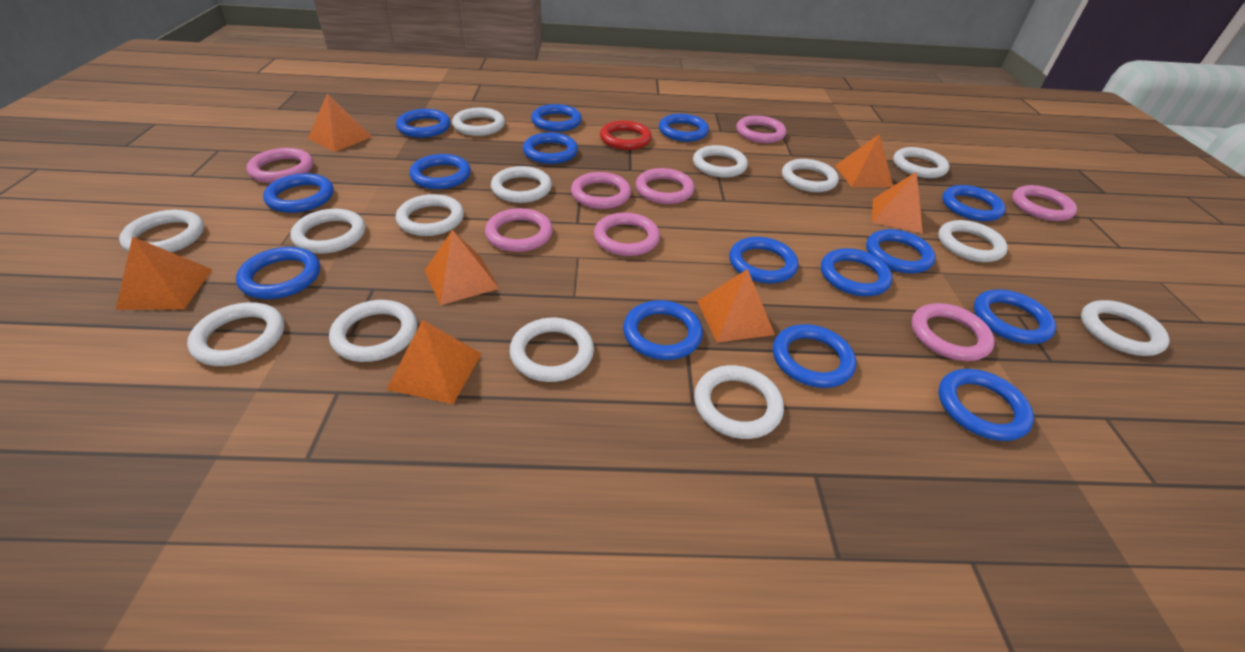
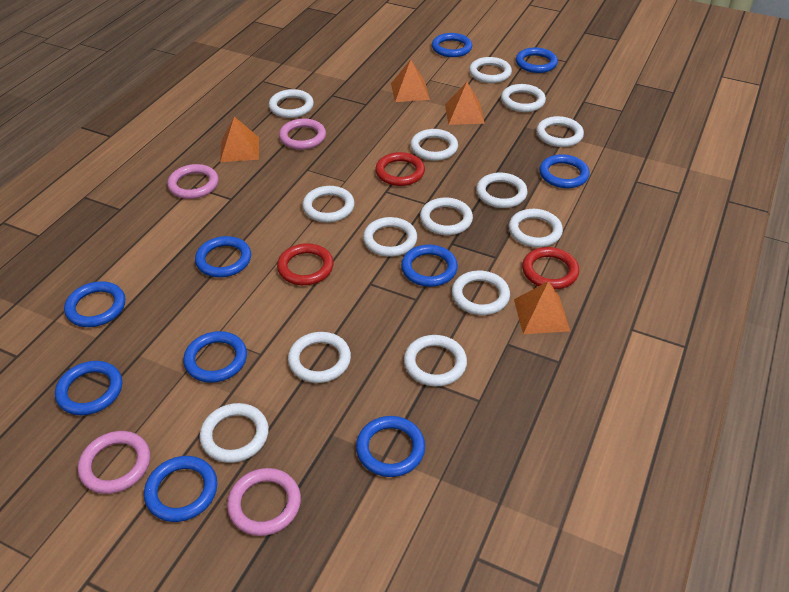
blue ring: [236,247,320,299] [263,173,334,213] [396,109,451,138] [409,154,471,189] [523,133,578,164] [531,104,582,132] [623,300,703,360] [659,114,709,142] [729,237,798,283] [773,324,856,388] [821,248,893,296] [866,229,935,274] [938,369,1034,441] [942,185,1006,221] [974,289,1056,344] = 15 -> [55,361,122,415] [64,281,125,327] [144,456,217,522] [183,331,247,383] [195,236,251,277] [356,416,425,477] [401,245,458,287] [432,33,472,57] [516,47,558,73] [539,154,590,188] = 10
orange pyramid: [116,236,212,310] [308,94,372,152] [386,320,482,404] [424,230,499,305] [697,269,775,342] [835,134,893,187] [872,171,923,233] = 7 -> [220,117,259,162] [391,60,430,102] [445,82,485,125] [514,281,570,334] = 4
pink ring: [246,148,313,183] [485,208,553,252] [571,172,631,209] [594,213,660,256] [636,168,694,204] [736,115,786,143] [912,303,995,361] [1012,185,1077,221] = 8 -> [78,431,150,494] [167,164,219,199] [227,468,301,536] [279,118,326,150] = 4
red ring: [600,121,652,150] = 1 -> [277,243,334,285] [375,152,425,186] [522,247,579,289] = 3

